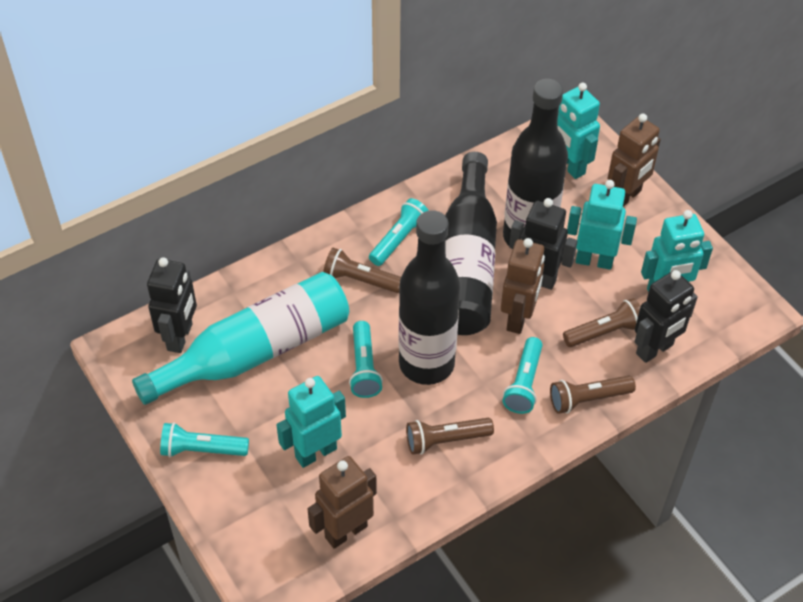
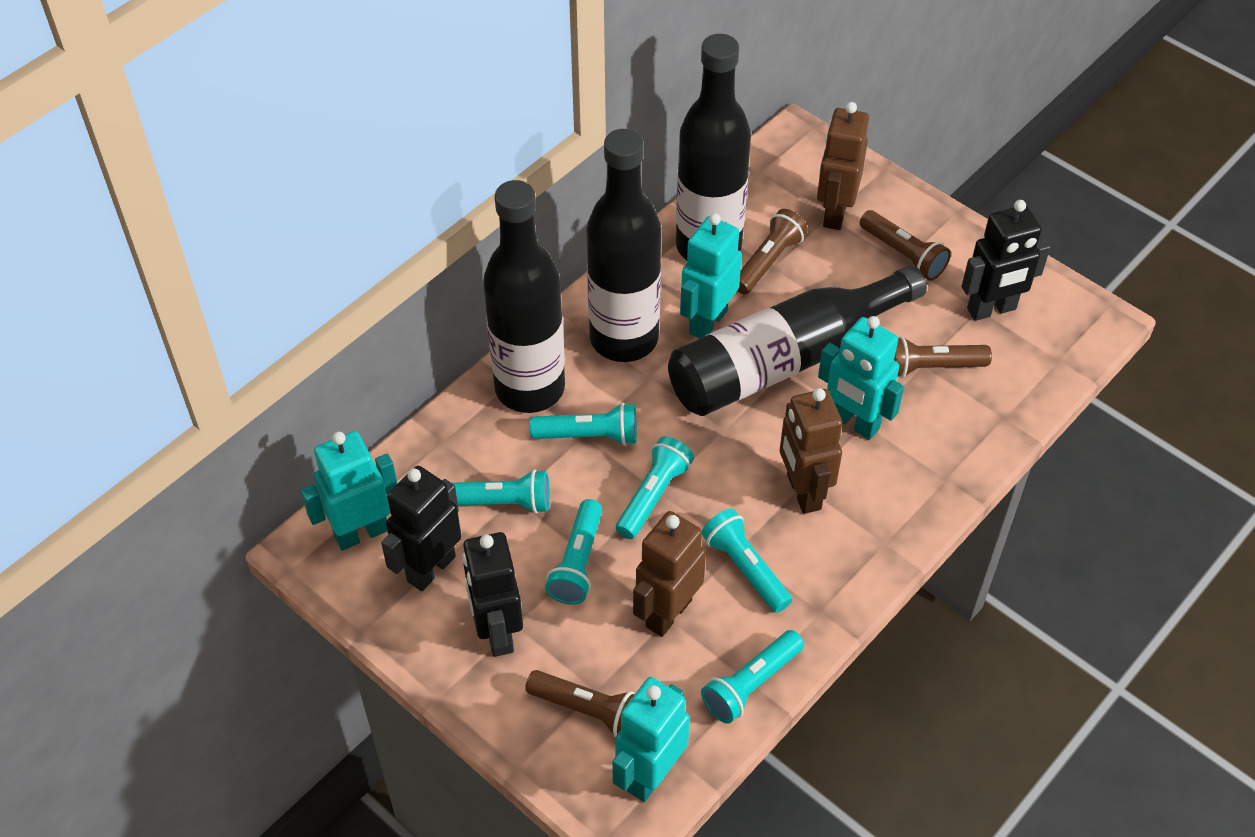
black bottle: [398,210,460,385] [445,152,497,335] [503,79,568,249] = 3 -> [483,180,565,413] [586,129,661,362] [668,265,927,416] [676,34,751,260] = 4
turquoise bottle: [132,272,349,405] = 1 -> none = 0
turquoise flashlight: [160,422,249,457] [349,321,383,398] [369,198,429,266] [503,337,543,414] = 4 -> [452,469,550,514] [530,403,637,446] [545,499,602,605] [616,436,694,539] [701,630,804,724] [702,508,792,613] = 6

